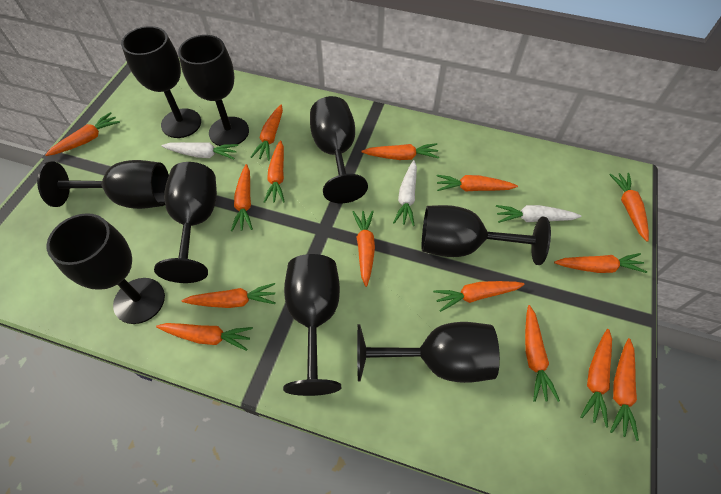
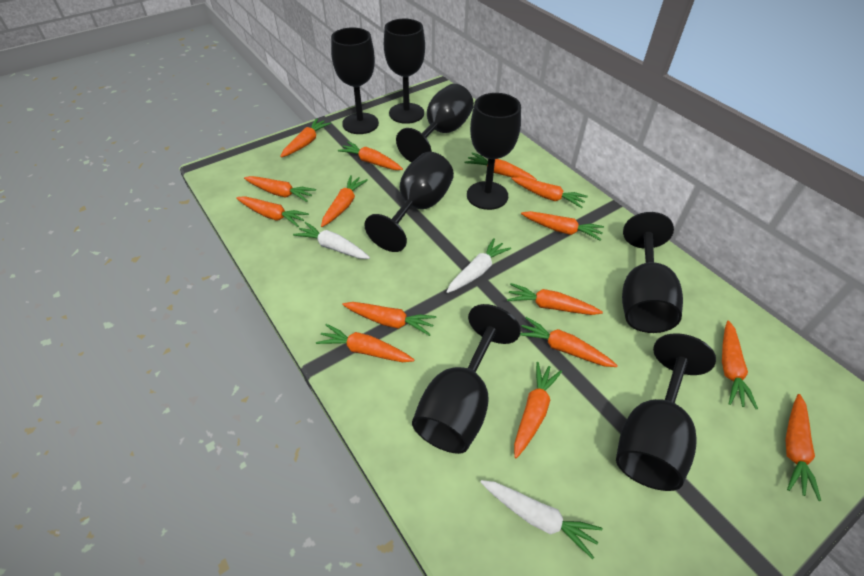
black goblet: [37,160,169,209] [46,213,165,324] [121,26,201,138] [154,162,217,283] [178,35,249,146] [283,254,341,396] [310,96,368,203] [357,322,500,383] [422,205,551,265] = 9 -> [331,27,379,134] [364,152,454,252] [384,19,425,124] [396,84,474,162] [412,304,521,454] [467,93,521,210] [616,333,716,491] [622,212,683,333] = 8

